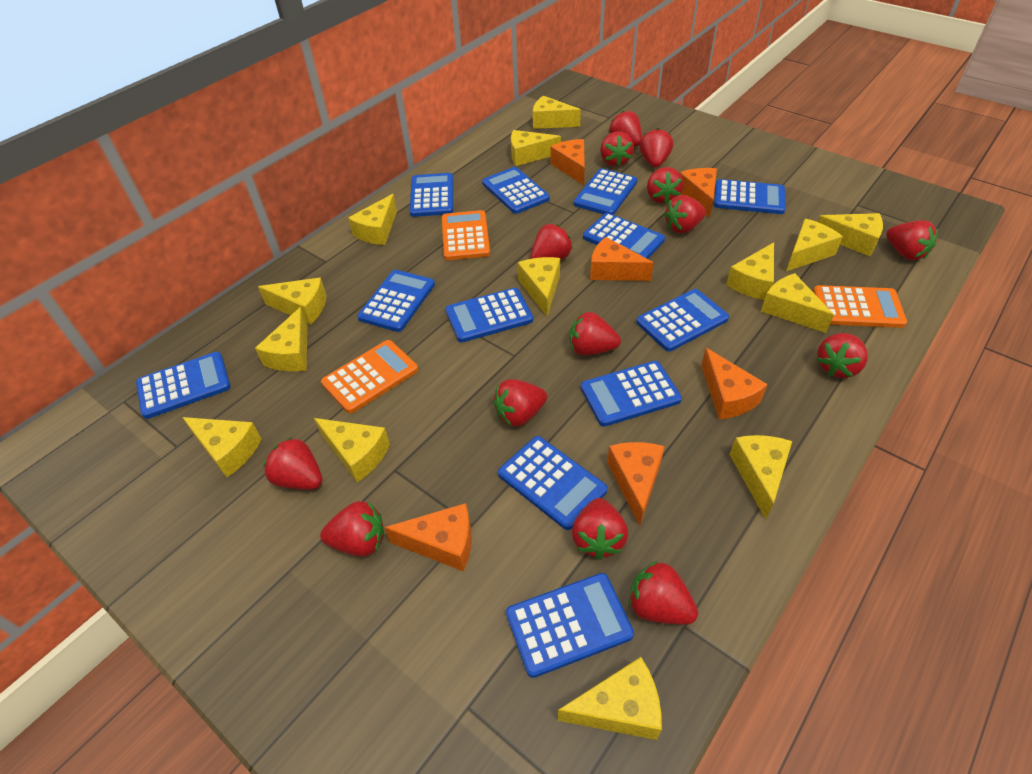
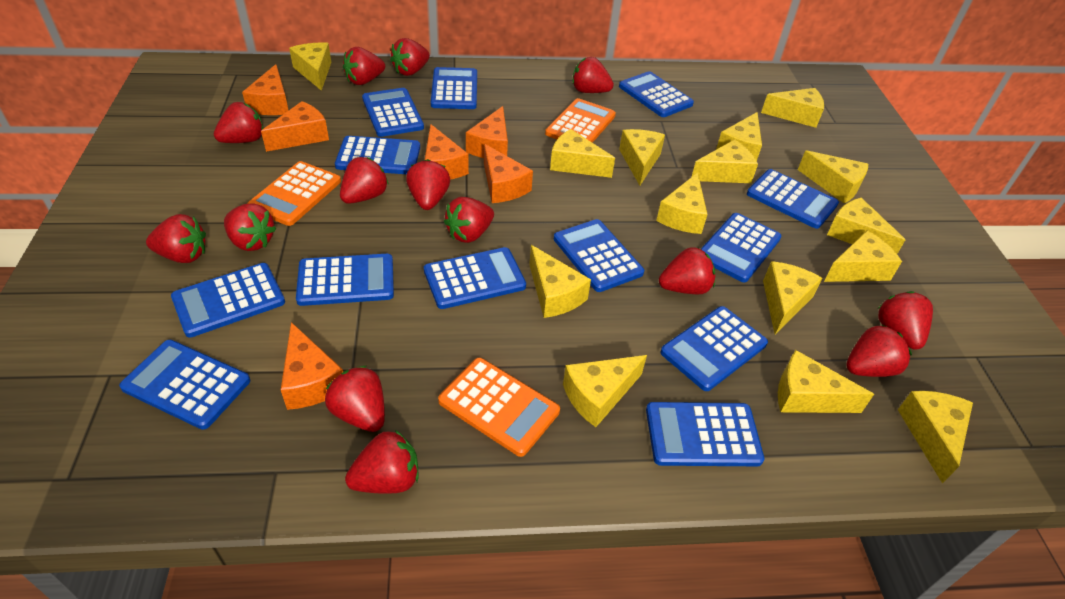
blue calculator: [136,352,231,419] [357,270,435,332] [410,173,453,217] [445,288,533,342] [482,167,550,214] [498,436,607,530] [506,573,634,678] [574,168,637,215] [580,361,682,427] [583,213,665,259] [636,289,729,352] [714,179,786,214] = 12 -> [119,340,250,430] [171,263,285,338] [296,254,394,306] [335,136,420,174] [362,88,424,137] [424,247,526,309] [431,67,477,109] [554,219,644,292] [619,71,694,117] [646,402,764,466] [660,306,768,391] [701,213,781,282] [747,169,839,229] = 13
yellow cheese: [182,417,262,477] [255,307,308,371] [258,278,326,324] [314,418,390,482] [348,194,397,245] [511,130,561,166] [518,257,560,316] [533,96,581,129] [558,657,662,740] [726,242,774,300] [730,435,792,519] [761,273,834,333] [786,219,843,271] [818,213,883,256] = 14 -> [289,42,331,91] [529,245,591,318] [550,129,615,178] [563,355,647,427] [619,129,665,186] [656,172,708,234] [692,139,758,183] [716,112,762,161] [761,88,824,128] [763,261,822,334] [778,350,874,413] [798,151,868,204] [824,230,902,282] [827,198,905,254] [898,391,973,484] = 15

